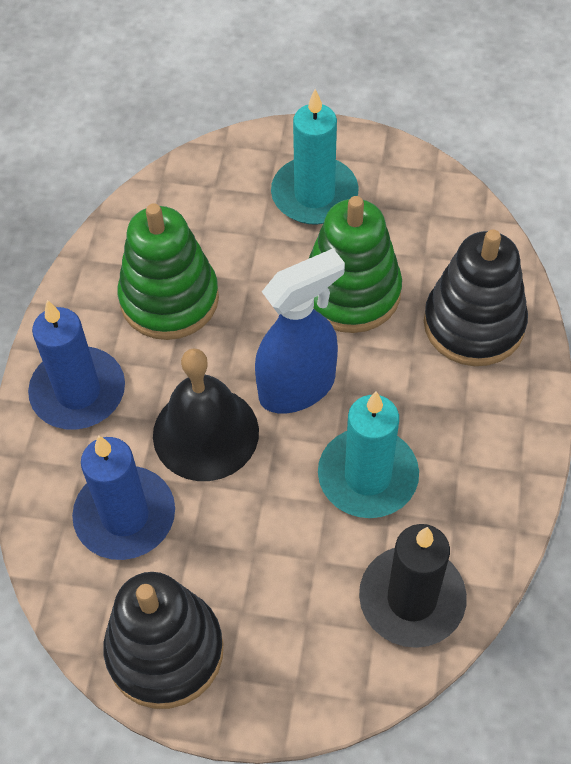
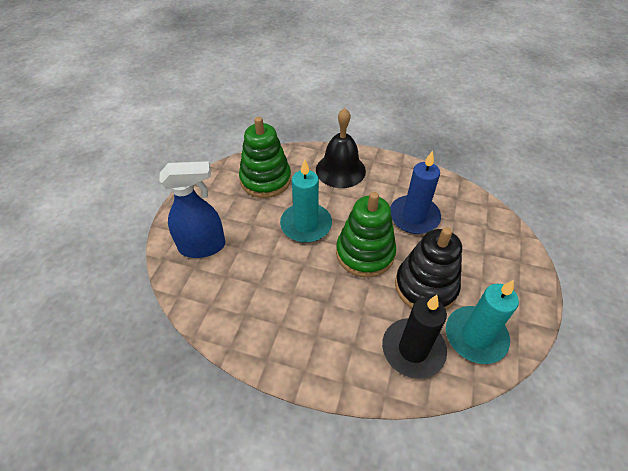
black stacking toy: [103,572,223,709] [424,230,528,366] = 2 -> [395,227,462,310] = 1
blue candle: [28,300,125,430] [72,435,175,560] = 2 -> [390,151,441,234] = 1

